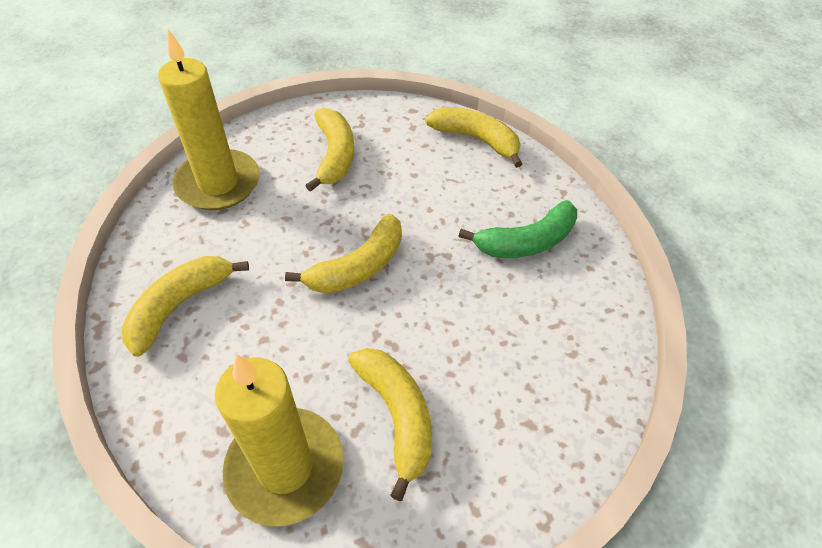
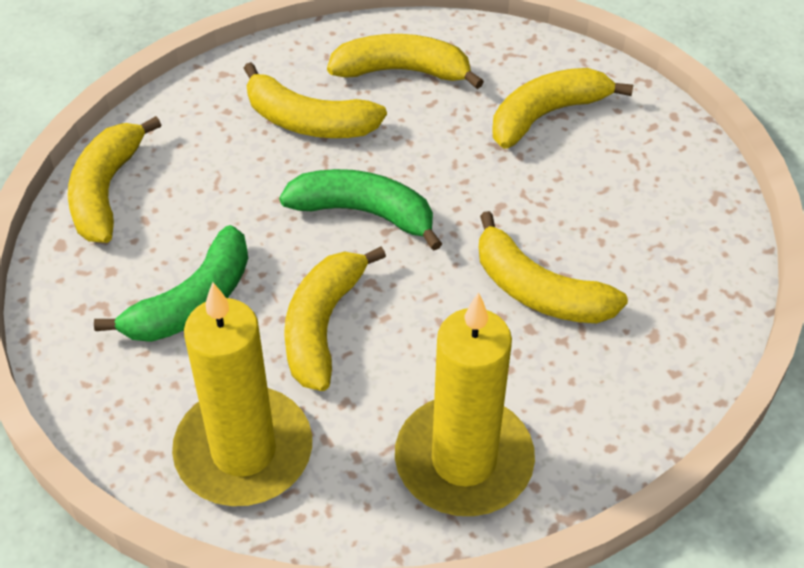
green banana: [458,200,577,258] = 1 -> [94,225,248,342] [279,169,442,251] = 2
yellow banana: [121,256,249,357] [285,214,402,293] [305,108,354,192] [348,348,432,501] [425,107,522,168] = 5 -> [68,116,161,243] [244,62,387,138] [284,247,386,391] [327,34,484,89] [479,211,628,323] [493,68,633,149] = 6

